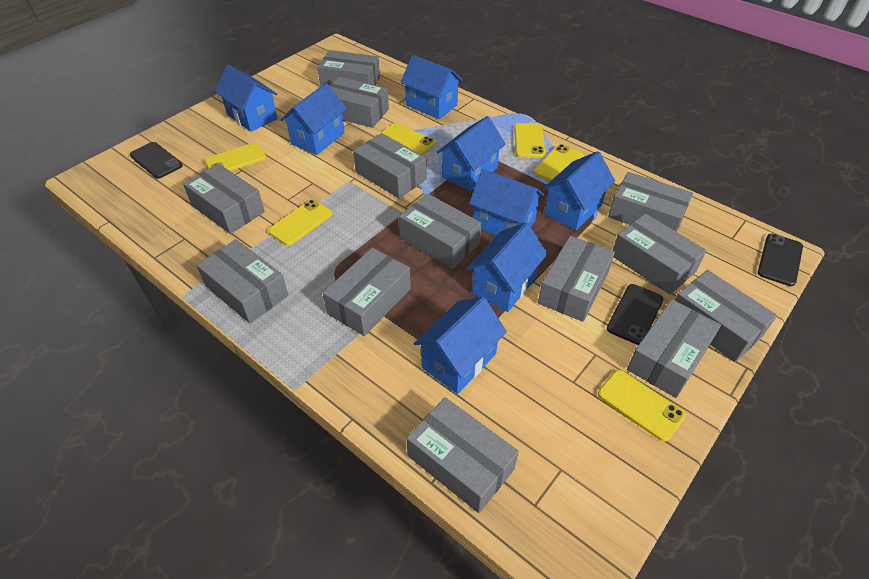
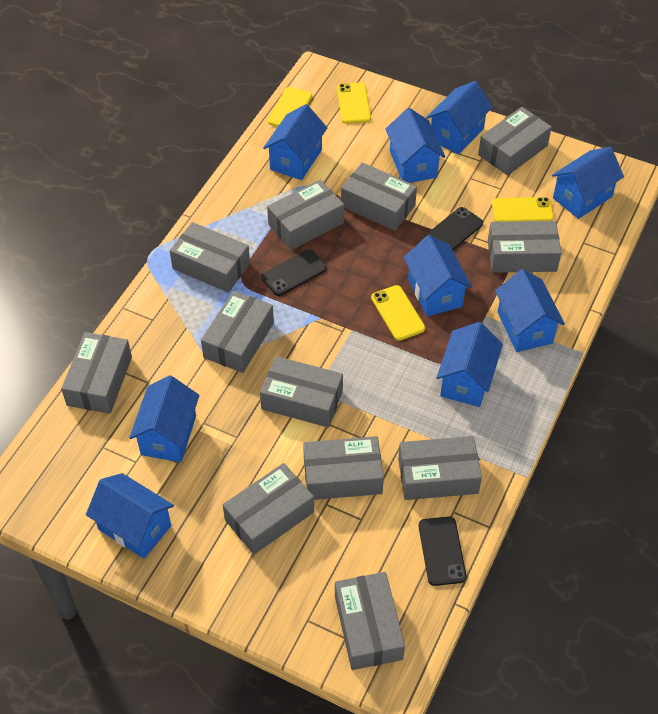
blue house: [215,64,278,132] [281,83,347,155] [400,55,463,119] [414,297,507,394] [437,116,506,191] [467,222,548,312] [469,169,544,235] [543,151,615,231] = 8 -> [86,473,174,559] [129,375,199,462] [263,104,327,180] [386,108,445,183] [404,235,472,317] [426,81,493,155] [437,322,503,407] [495,269,565,352] [552,147,624,219] = 9
grey box: [183,163,265,234] [196,239,288,323] [317,50,380,87] [323,248,411,336] [329,76,389,128] [353,133,427,199] [399,193,482,269] [406,397,519,513] [538,236,615,322] [608,172,693,232] [613,213,707,295] [627,299,721,398] [675,270,777,362] = 13 -> [61,332,132,414] [170,222,250,293] [201,290,274,373] [223,463,314,554] [260,356,343,428] [267,179,344,250] [303,436,384,500] [335,572,405,670] [341,162,417,231] [398,436,482,500] [478,107,552,176] [488,221,561,273] = 12
yellow phone: [205,143,266,171] [268,200,332,246] [380,123,435,155] [514,123,545,158] [534,144,583,181] [598,370,686,442] = 6 -> [268,87,312,127] [337,82,371,124] [371,285,425,341] [492,197,554,222] = 4

